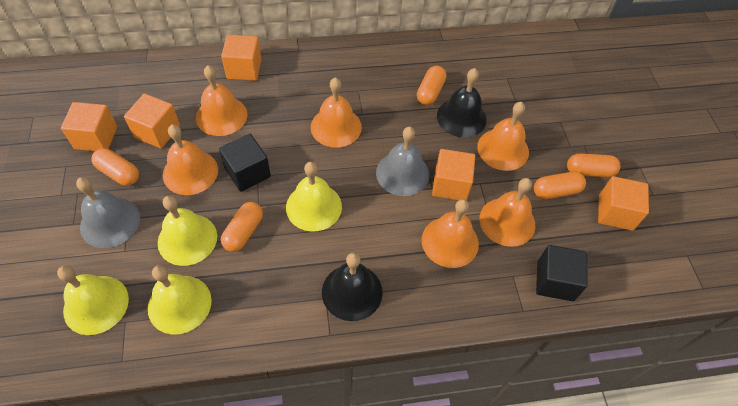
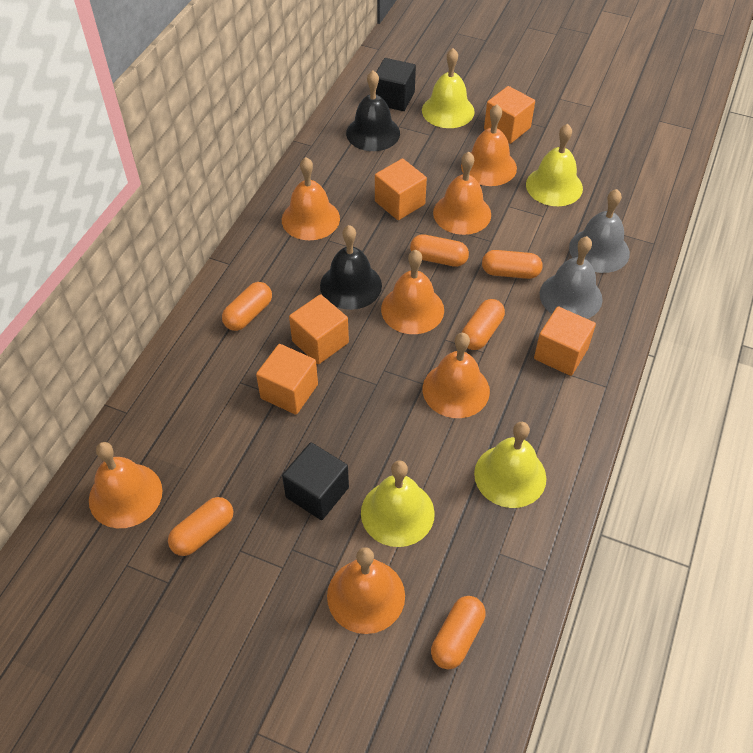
orange bell: [163,124,218,195] [196,65,247,136] [311,77,362,148] [422,199,479,268] [477,102,529,171] [480,178,535,247] = 6 -> [89,442,163,528] [282,157,340,240] [327,547,405,634] [381,250,444,334] [423,333,490,418] [433,152,491,235] [461,104,517,186] = 7
orange capsule: [91,148,139,186] [221,202,263,252] [417,66,446,105] [534,171,586,199] [567,153,621,177] = 5 -> [168,497,233,556] [222,282,272,331] [410,234,469,267] [431,596,485,669] [462,299,505,350] [482,250,543,279] = 6

